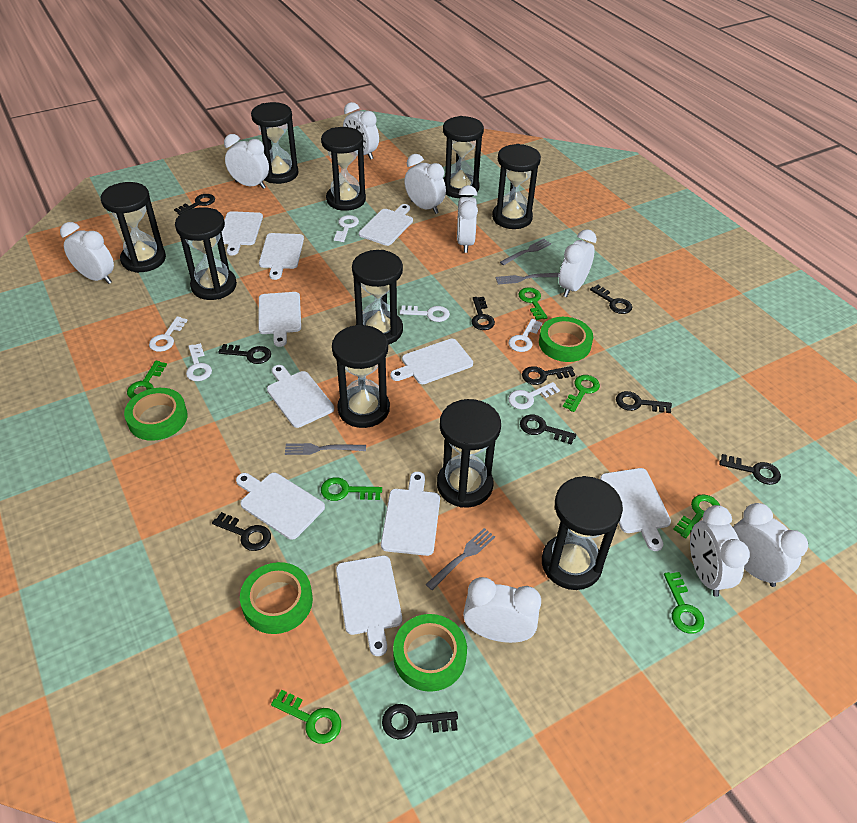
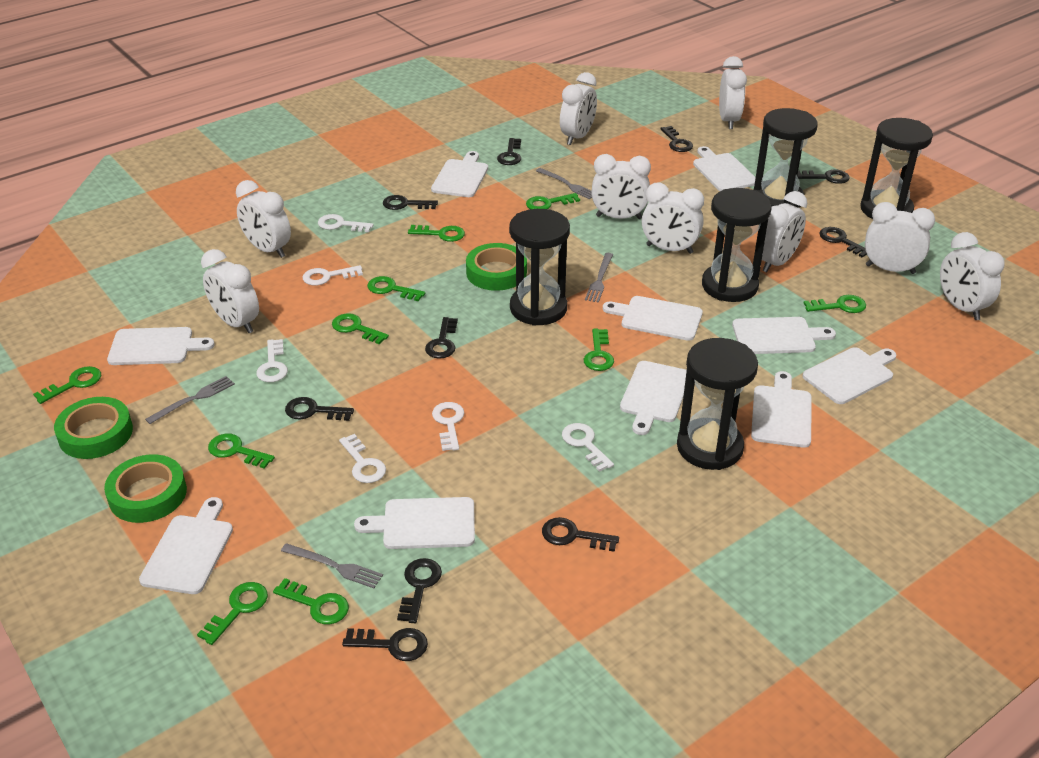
black hourglass: [101,182,166,273] [175,207,237,300] [251,102,299,184] [321,127,366,211] [332,325,390,428] [352,250,403,344] [437,399,501,508] [443,116,484,198] [492,144,541,229] [542,476,623,590] = 10 -> [509,209,570,326] [677,338,758,470] [702,188,771,302] [753,108,818,208] [860,118,933,219] = 5
green key: [127,361,167,399] [271,689,341,744] [321,477,382,501] [518,287,548,320] [563,375,600,412] [664,572,704,634] [673,494,720,538] = 7 -> [33,366,101,404] [197,582,268,645] [208,434,275,469] [273,578,349,625] [332,313,389,344] [367,276,425,301] [408,225,465,242] [526,193,580,209] [584,329,614,371] [804,295,866,313] = 10
green tape: [124,388,188,441] [240,562,313,634] [393,614,467,692] [539,317,593,362] = 4 -> [54,397,133,459] [104,454,187,523] [466,243,527,291] = 3

